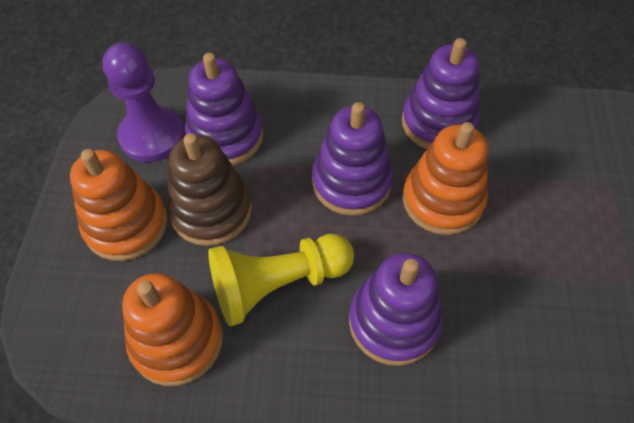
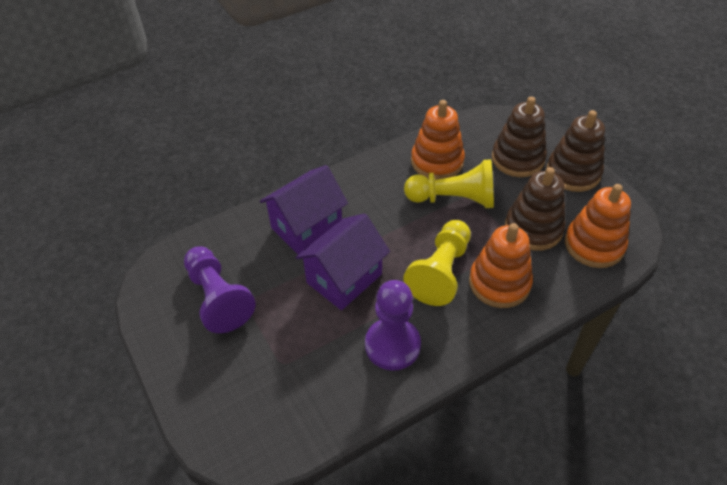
brown stacking toy: [167,133,252,246] = 1 -> [492,97,547,177] [505,167,566,251] [546,110,605,192] = 3
purple house: none = 0 -> [260,165,348,254] [295,213,390,310] = 2
purple pawn: [102,42,185,162] = 1 -> [184,246,255,333] [365,280,421,371] = 2
purple stacking toy: [185,53,263,166] [312,102,393,216] [349,253,443,366] [402,38,480,149] = 4 -> none = 0
yellow pawn: [208,234,354,326] = 1 -> [403,220,471,306] [404,159,494,208] = 2

